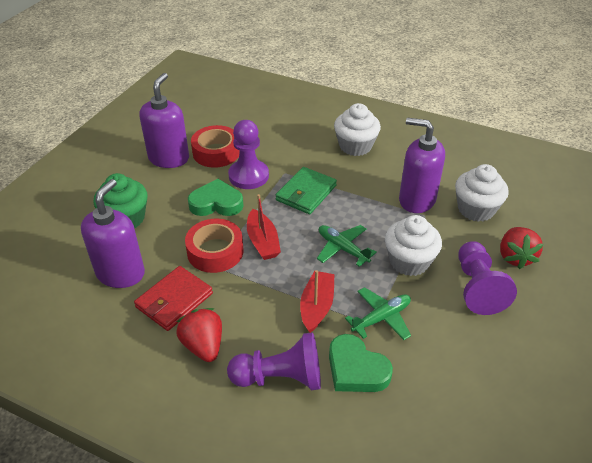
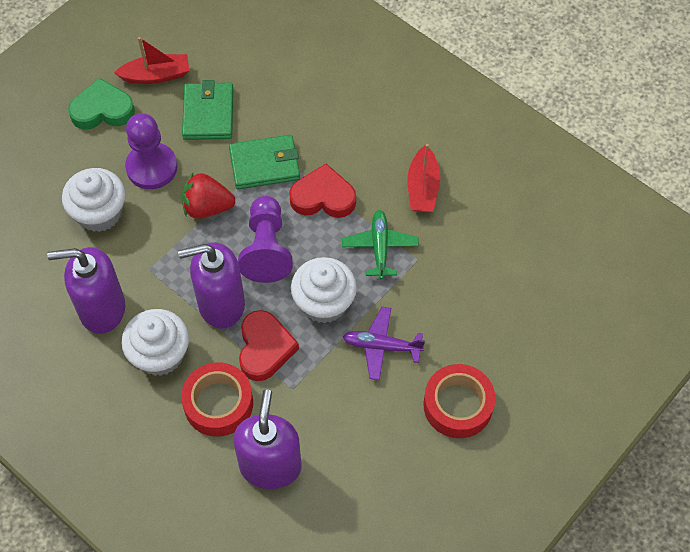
green cupcake: [94,173,148,228] = 1 -> none = 0
green heart: [188,179,243,216] [329,334,393,392] = 2 -> [68,78,135,130] = 1
green plane: [317,225,377,267] [345,287,411,340] = 2 -> [342,210,419,279] = 1
green wallet: [276,167,337,214] = 1 -> [182,80,233,140] [229,135,300,189] = 2
purple pawn: [227,332,321,390] [228,120,269,189] [458,241,517,315] = 3 -> [125,113,177,189] [238,196,293,283] = 2
purple plane: none = 0 -> [343,307,425,381] = 1
red heart: none = 0 -> [239,310,299,381] [289,164,356,218] = 2
red strawberry: [176,308,222,362] [500,227,543,269] = 2 -> [182,173,235,219] = 1
red wallet: [134,266,213,331] = 1 -> none = 0

